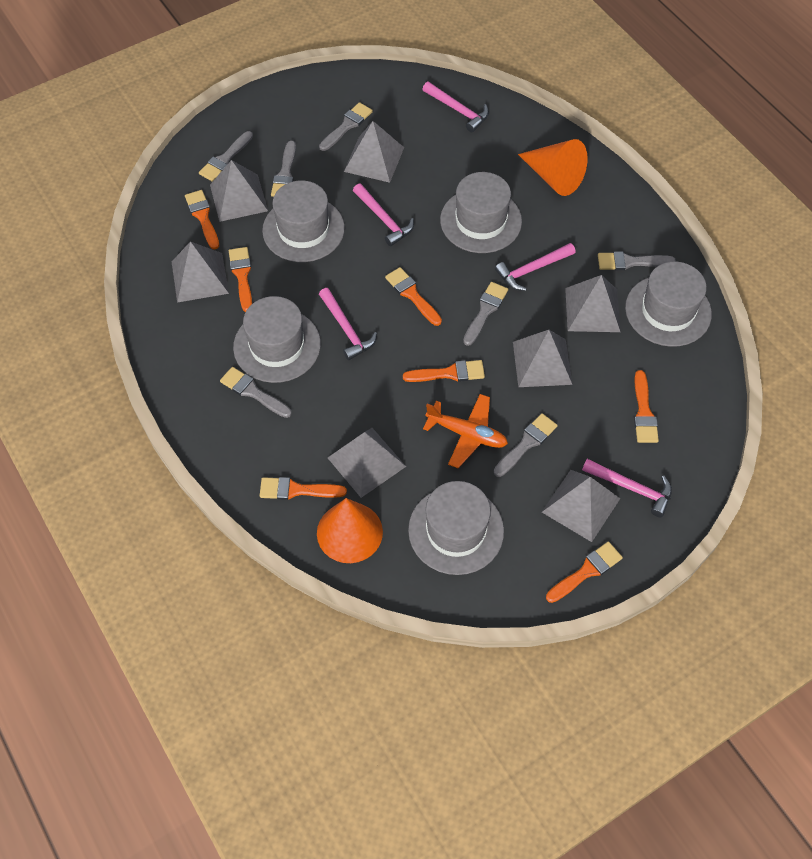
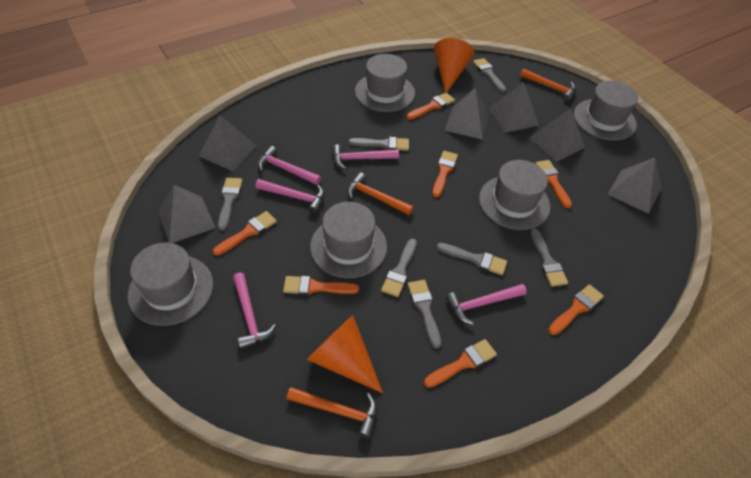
grey pyramid: [172,241,229,303] [210,160,268,222] [328,428,406,498] [344,121,404,183] [513,330,572,387] [542,470,620,542] [565,275,621,332] = 7 -> [157,185,215,243] [199,115,257,171] [444,88,490,140] [488,82,539,133] [529,108,585,162] [607,158,662,214] = 6
orange hammer: none = 0 -> [287,387,377,439] [347,172,414,215] [520,68,576,101] = 3
orange plane: [423,394,508,468] = 1 -> none = 0

